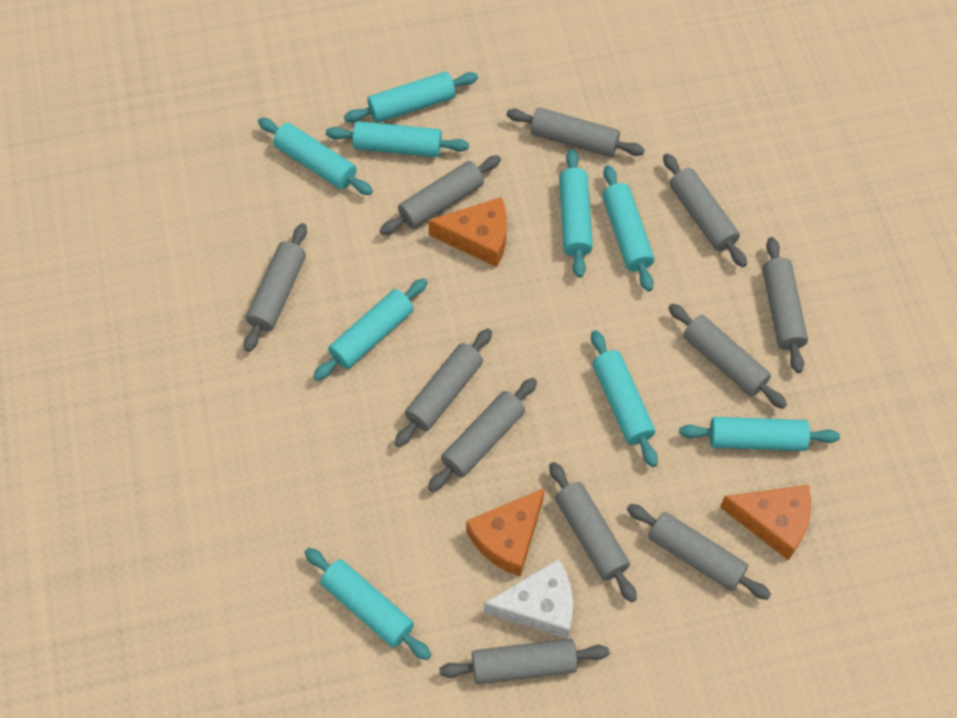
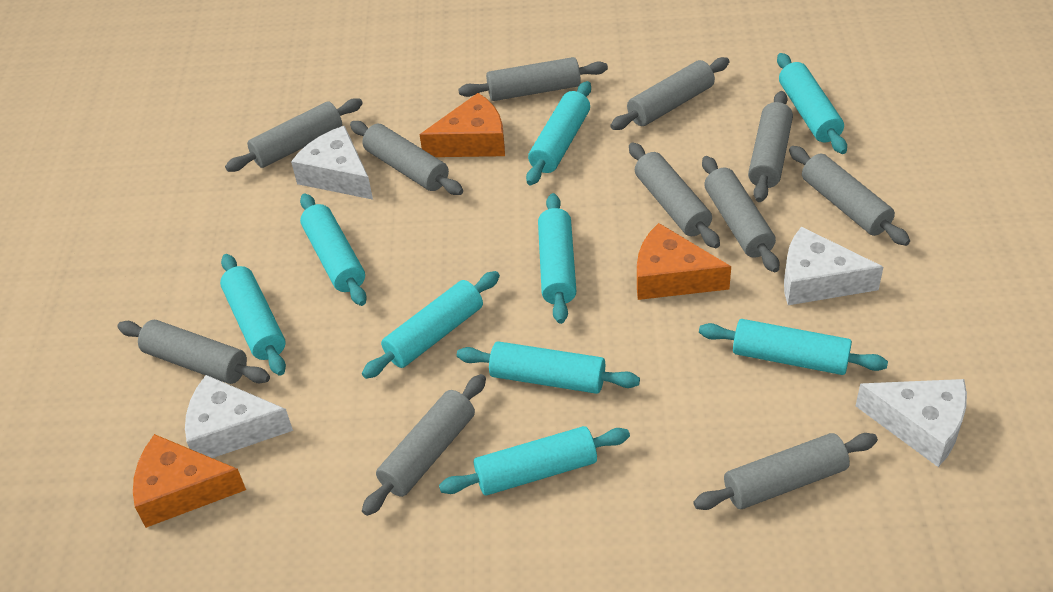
white cheese: [484,559,573,639] = 1 -> [185,375,293,458] [291,126,373,200] [784,226,883,305] [856,379,967,467] = 4

